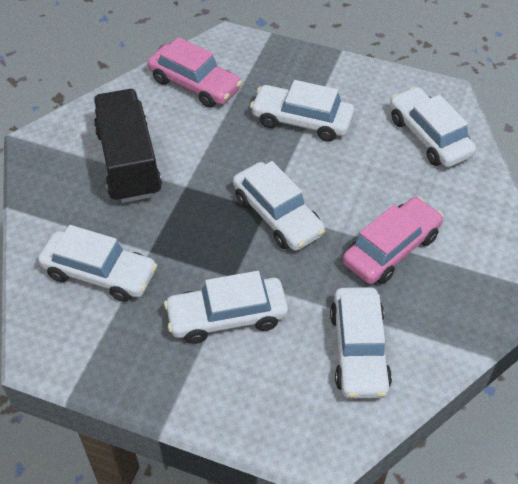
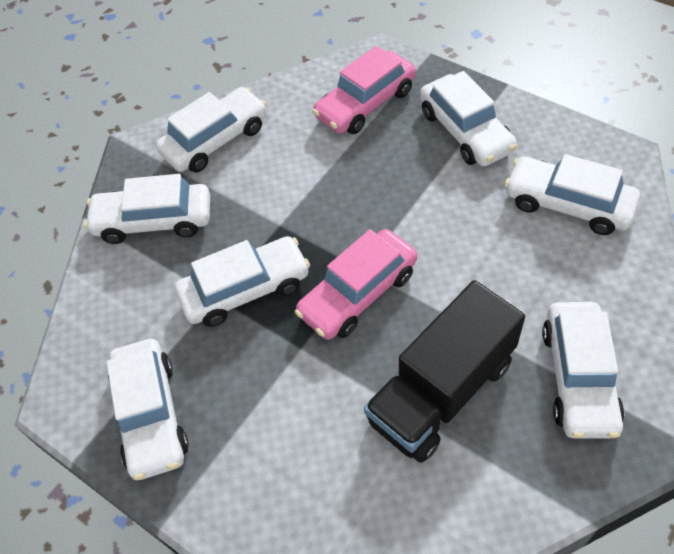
white car: [38,225,157,302] [164,271,288,344] [233,161,325,251] [250,80,355,142] [330,287,392,399] [390,86,476,167] = 6 -> [84,174,210,244] [106,339,189,480] [156,87,267,173] [175,236,310,327] [420,71,517,166] [504,154,640,235] [542,302,625,439] = 7

